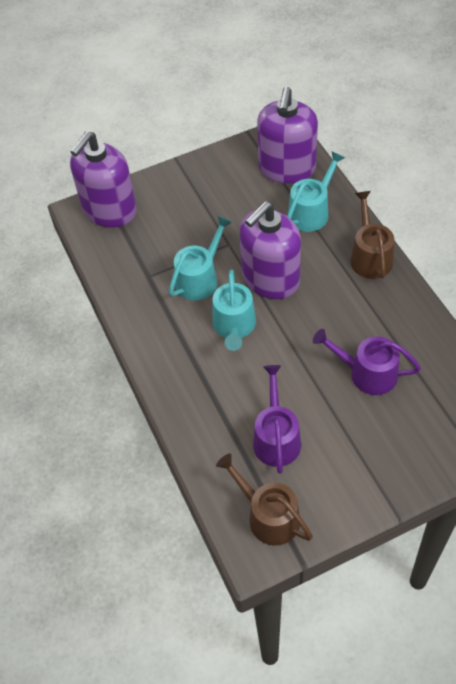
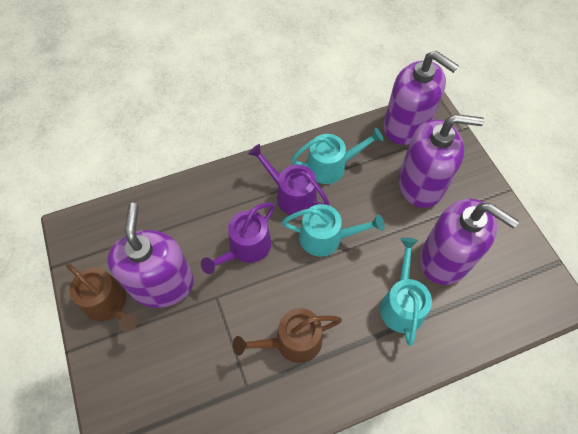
purple soap dispenser: [70,131,137,228] [239,201,301,299] [257,87,318,183] = 3 -> [107,203,194,308] [383,51,459,145] [399,114,484,208] [420,199,519,285] = 4

